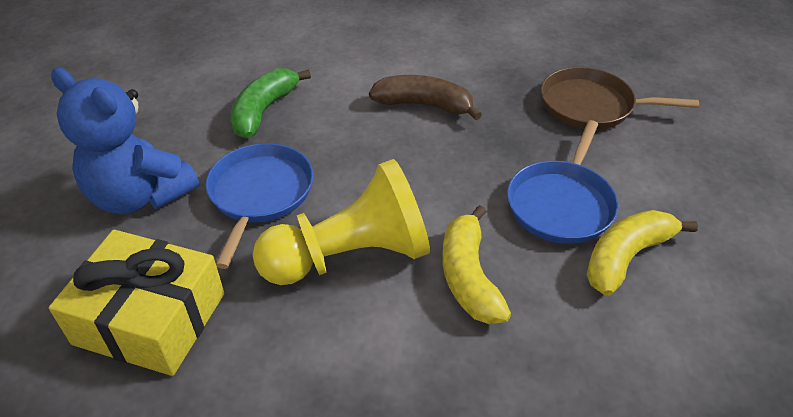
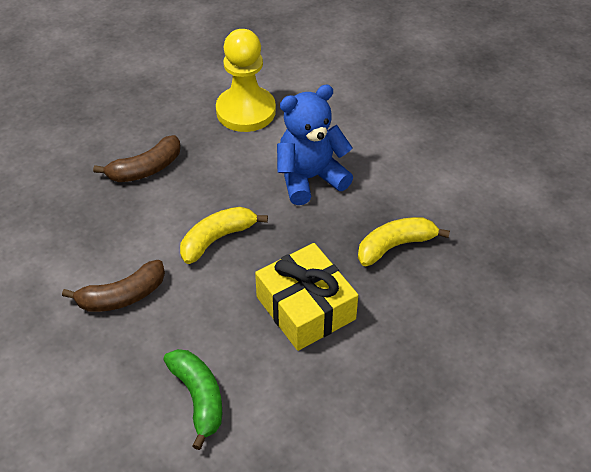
blue pan: [206,143,313,269] [507,120,619,244] = 2 -> none = 0
brown banana: [369,75,482,120] = 1 -> [62,260,165,312] [93,135,181,182] = 2
brown pan: [541,67,699,130] = 1 -> none = 0

